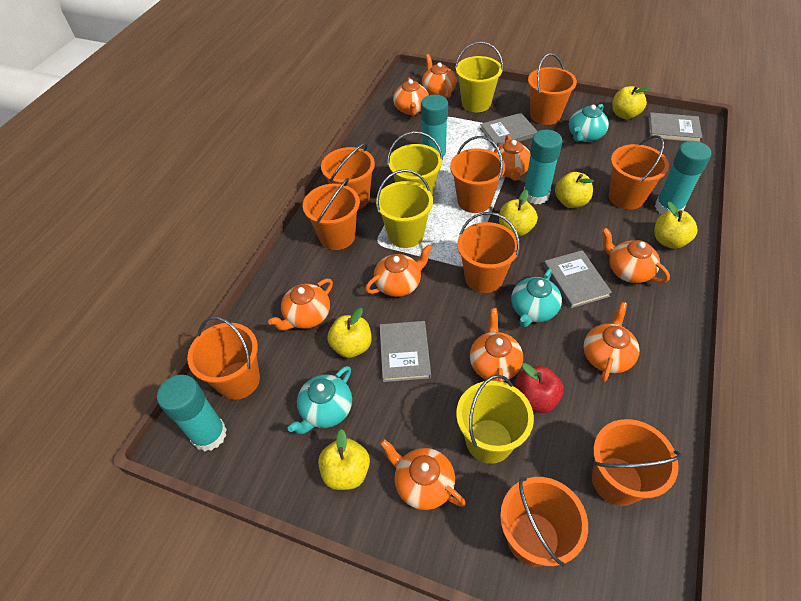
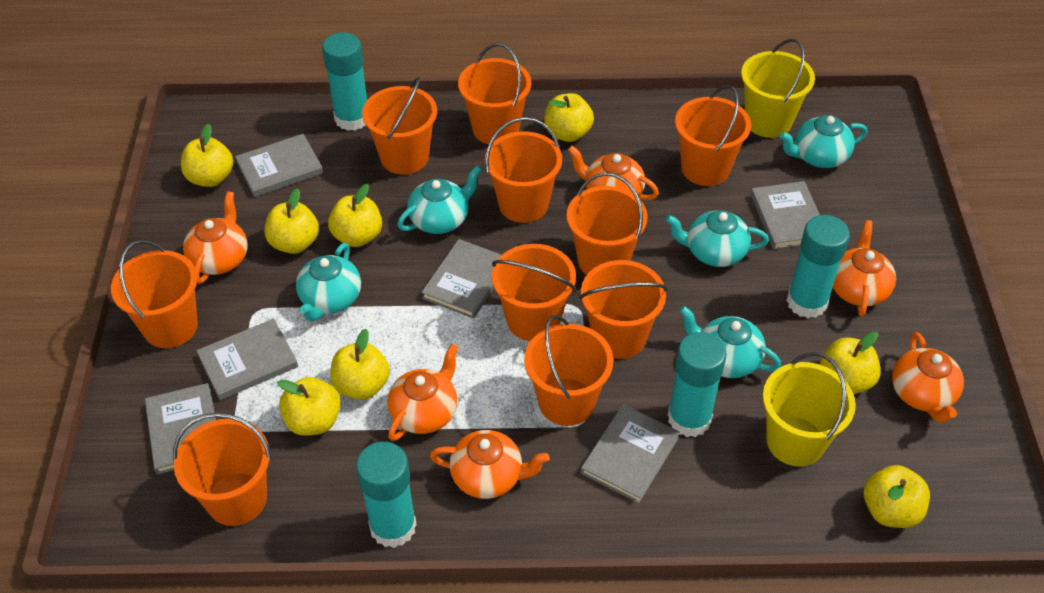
grey book: [379,321,431,382] [480,113,538,148] [543,250,612,308] [648,112,702,142] = 4 -> [145,383,216,474] [197,319,298,400] [235,134,323,197] [421,239,501,319] [581,404,680,503] [751,181,820,249] = 6
orange bucket: [187,316,260,400] [303,178,360,250] [321,143,375,210] [450,136,505,213] [457,212,520,293] [500,477,588,567] [528,53,577,125] [592,419,682,506] [609,135,669,210] = 9 -> [111,240,198,348] [173,413,272,526] [362,77,437,175] [458,43,531,144] [485,117,562,223] [492,244,576,341] [524,315,613,426] [566,172,648,275] [579,260,668,359] [675,85,751,186] = 10
orange teapot: [268,279,333,330] [365,244,432,297] [380,439,466,510] [393,77,429,116] [422,54,457,98] [470,308,523,382] [493,135,531,181] [584,302,639,382] [602,228,670,283] = 9 -> [183,191,248,284] [387,344,458,441] [430,430,550,499] [568,146,659,200] [832,220,896,316] [892,332,964,423] = 6
red apple: [515,363,564,413] = 1 -> none = 0
turquoise teapot: [288,366,352,434] [511,269,562,327] [569,104,609,142] = 3 -> [296,243,361,322] [397,165,482,234] [665,210,769,267] [679,306,781,378] [779,115,868,168] = 5
yellow apple: [318,429,370,490] [327,308,372,358] [499,190,538,236] [555,172,594,208] [612,86,651,119] [654,202,698,249] = 6 -> [181,124,233,187] [265,188,319,254] [277,377,341,436] [328,184,382,247] [330,329,390,400] [544,93,594,142] [820,331,881,394] [864,465,930,528] = 8
yellow bucket: [376,169,433,248] [387,131,443,196] [455,42,503,112] [456,375,534,464] = 4 -> [741,39,815,138] [763,352,856,466] = 2

